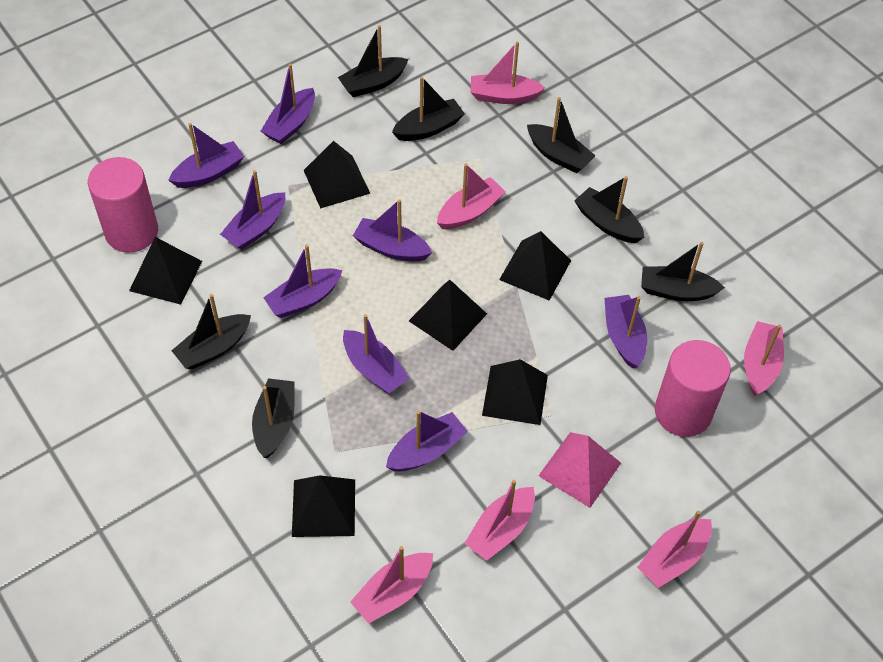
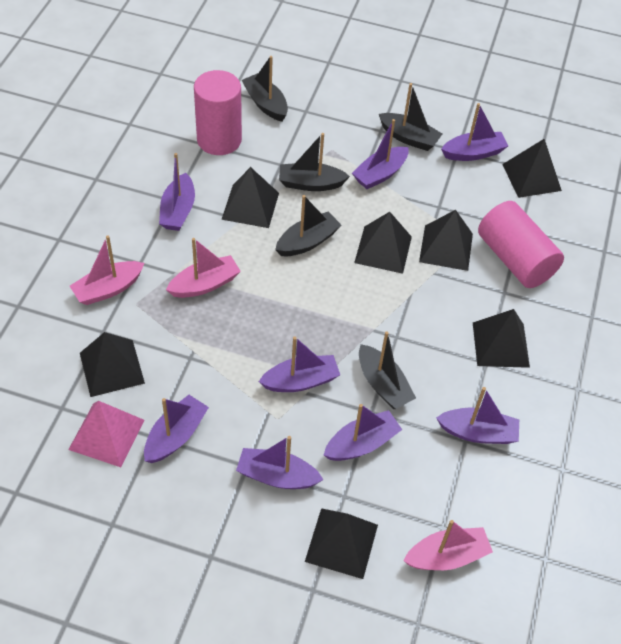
black boat: [171,294,251,370] [252,378,294,458] [338,25,409,97] [392,77,465,141] [527,97,596,173] [574,176,644,243] [641,242,725,301] = 7 -> [242,56,288,122] [275,195,342,256] [279,133,350,191] [359,331,416,409] [379,83,442,151] = 5
black pyramid: [129,237,202,305] [292,475,355,537] [304,141,370,209] [409,280,487,351] [482,359,548,425] [499,231,571,301] = 6 -> [80,332,145,397] [221,167,279,228] [305,508,378,579] [354,212,412,274] [419,210,473,271] [473,309,530,368] [502,139,562,198] = 7
pink boat: [350,546,433,623] [437,164,506,229] [464,480,535,561] [470,42,545,104] [637,511,712,588] [744,321,784,396] = 6 -> [70,235,144,305] [166,238,241,298] [403,520,493,570] = 3

